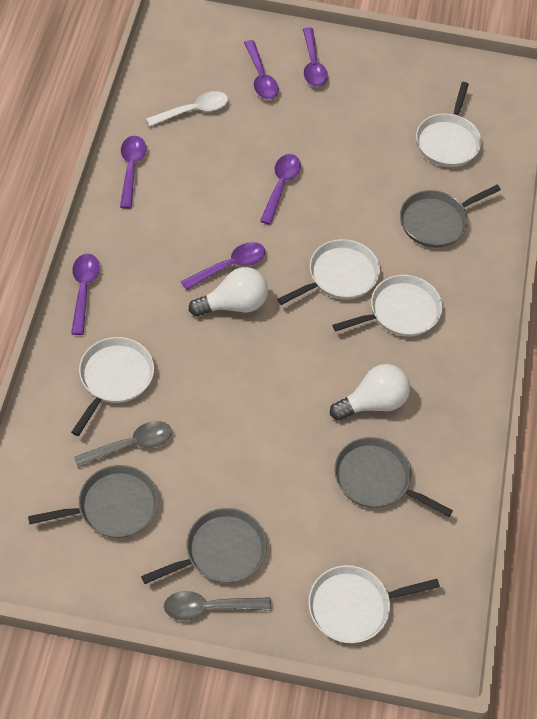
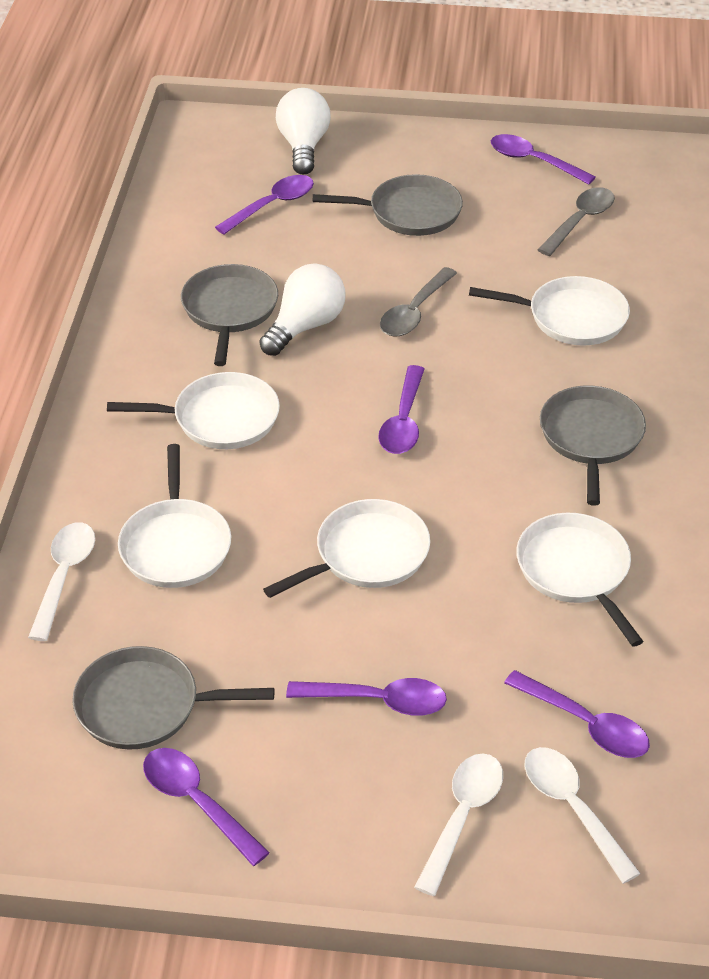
white spoon: [146,91,228,126] = 1 -> [28,522,95,641] [414,753,503,896] [525,747,641,884] = 3

